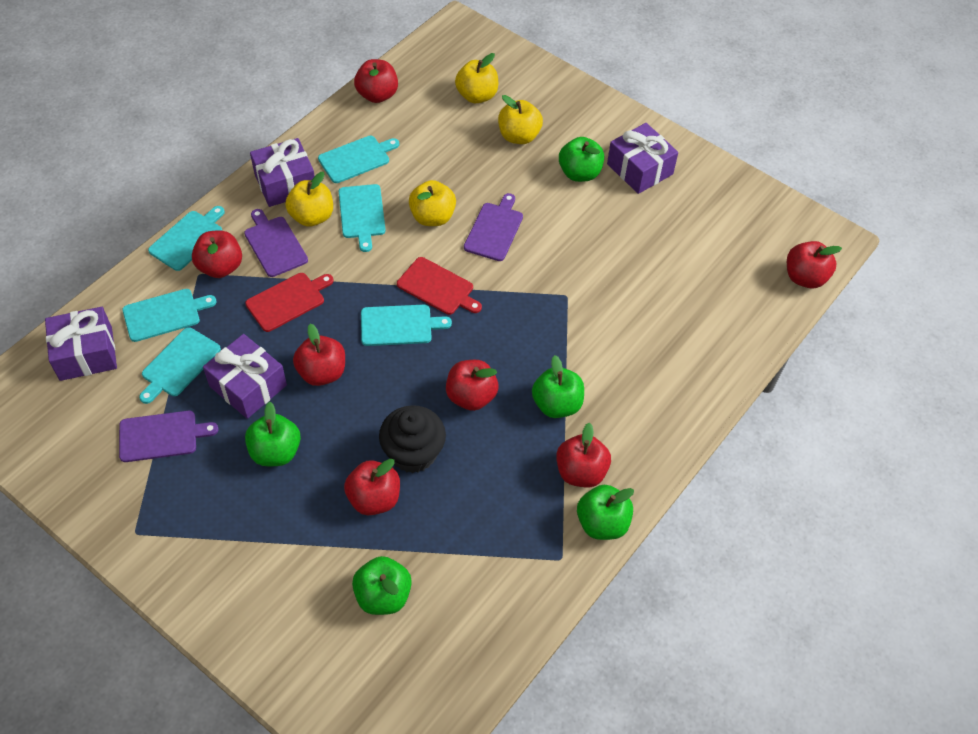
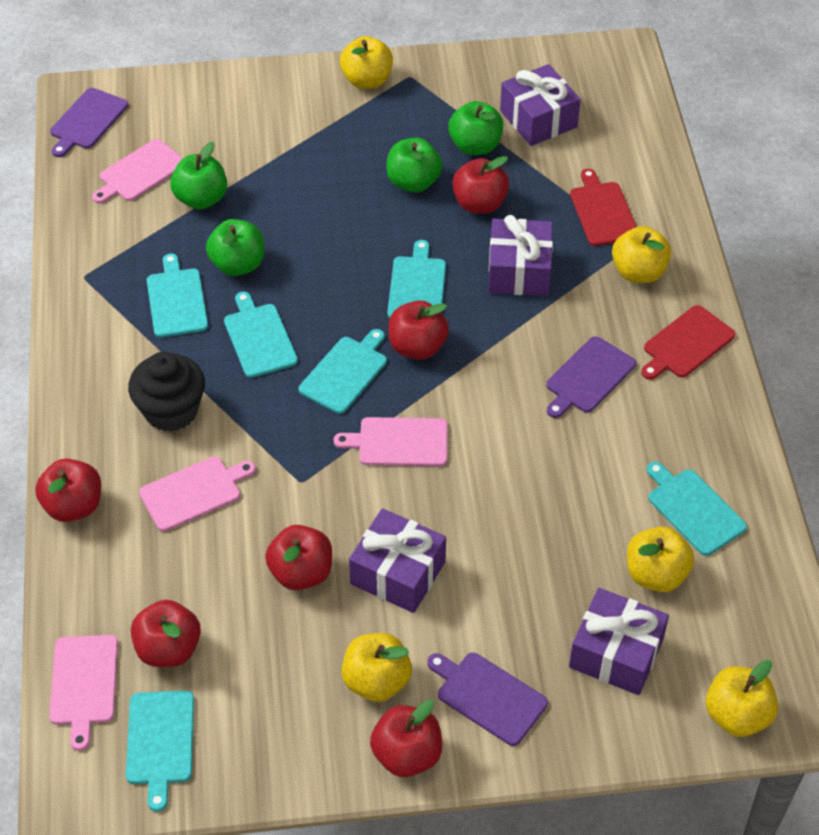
green apple: [245,402,301,466] [352,556,412,615] [532,355,584,418] [559,137,604,182] [577,485,634,540] = 5 -> [170,142,227,210] [206,219,264,276] [386,137,442,193] [448,101,503,155] = 4
pink cutting board: none = 0 -> [49,635,118,751] [92,139,183,204] [139,456,256,532] [334,417,448,467] = 4
red apple: [192,230,242,278] [293,324,345,386] [344,458,400,515] [354,59,398,103] [446,360,498,411] [556,423,611,488] [787,241,842,288] = 7 -> [35,459,101,522] [131,600,201,667] [265,525,332,590] [370,700,442,777] [388,301,449,360] [452,156,509,214] = 6
yellow apple: [285,172,333,227] [409,180,456,226] [455,53,498,103] [498,95,543,144] = 4 -> [340,36,393,89] [341,633,412,702] [612,226,671,283] [627,526,694,592] [706,659,778,737] = 5

